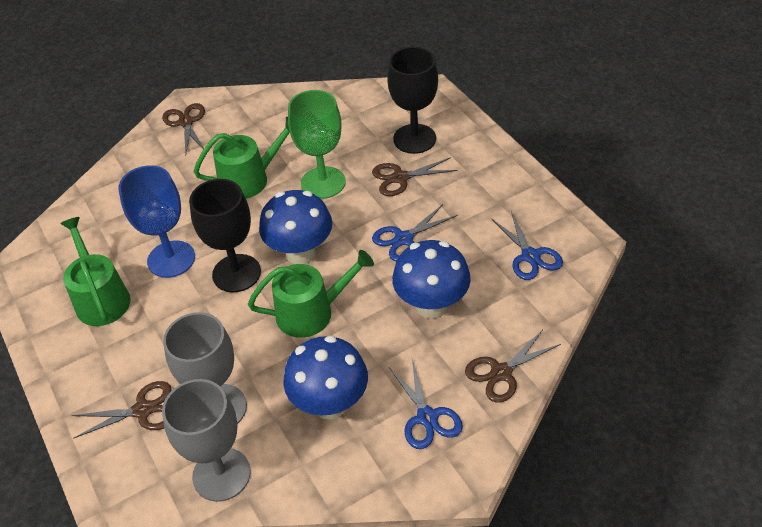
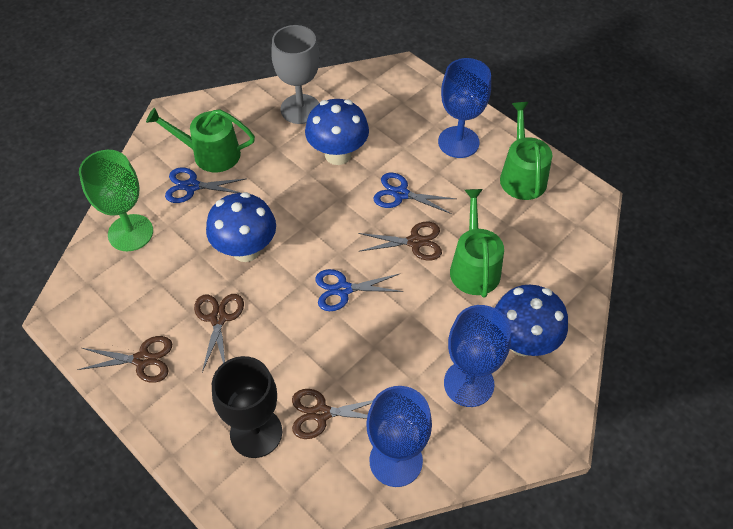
black goblet: [189,179,261,292] [387,47,438,154] = 2 -> [212,356,282,458] = 1
blue goblet: [119,165,195,278] = 1 -> [366,386,432,487] [438,58,491,158] [444,305,511,407] = 3
grey goblet: [162,379,251,502] [163,312,247,424] = 2 -> [271,25,320,124] = 1

